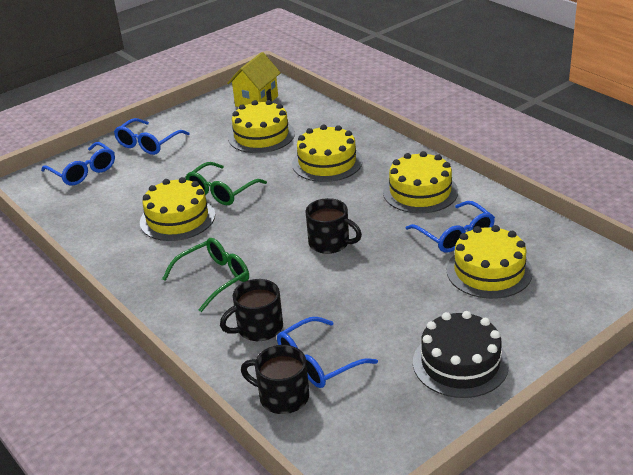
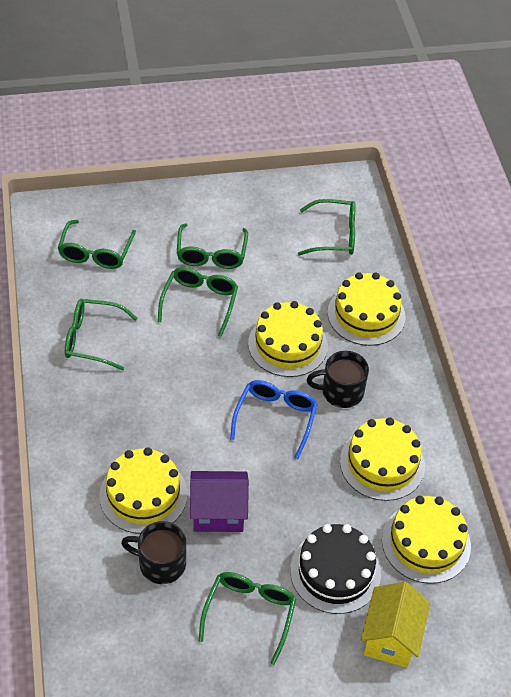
black mug: [220,279,283,341] [241,345,309,414] [305,198,362,254] = 3 -> [121,521,186,584] [307,351,369,408] = 2
blue glasses: [41,142,115,186] [114,118,190,155] [277,317,378,388] [405,201,495,253] = 4 -> [230,380,318,459] = 1
green glasses: [162,238,249,312] [185,162,267,205] = 2 -> [58,220,136,269] [65,299,138,370] [158,267,238,337] [177,224,248,269] [199,572,296,665] [298,199,356,256] = 6
purple house: none = 0 -> [190,471,249,532] = 1

